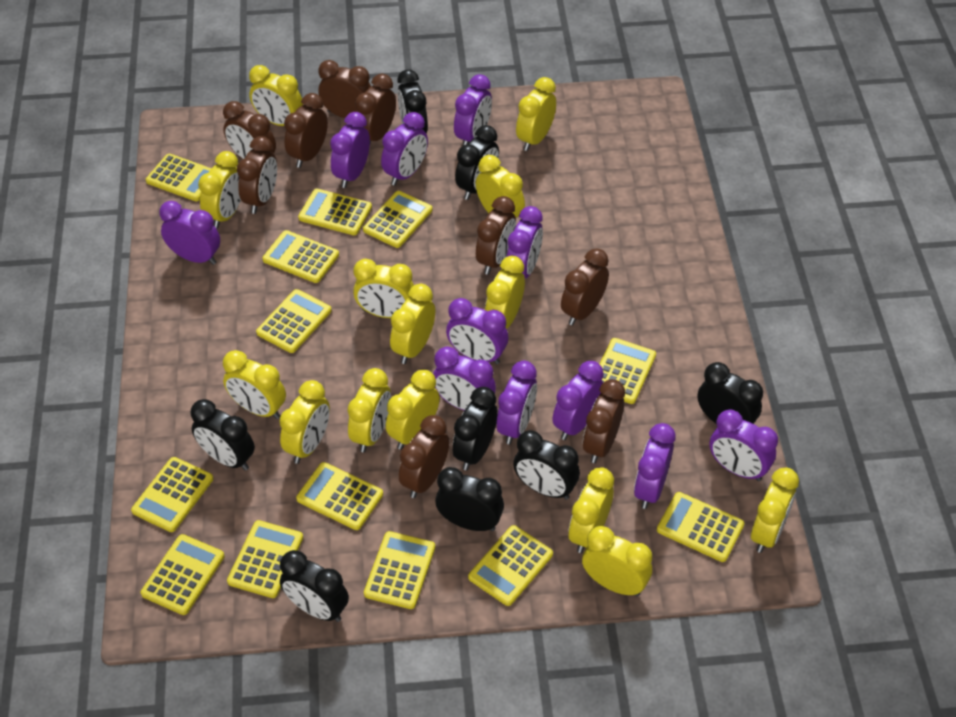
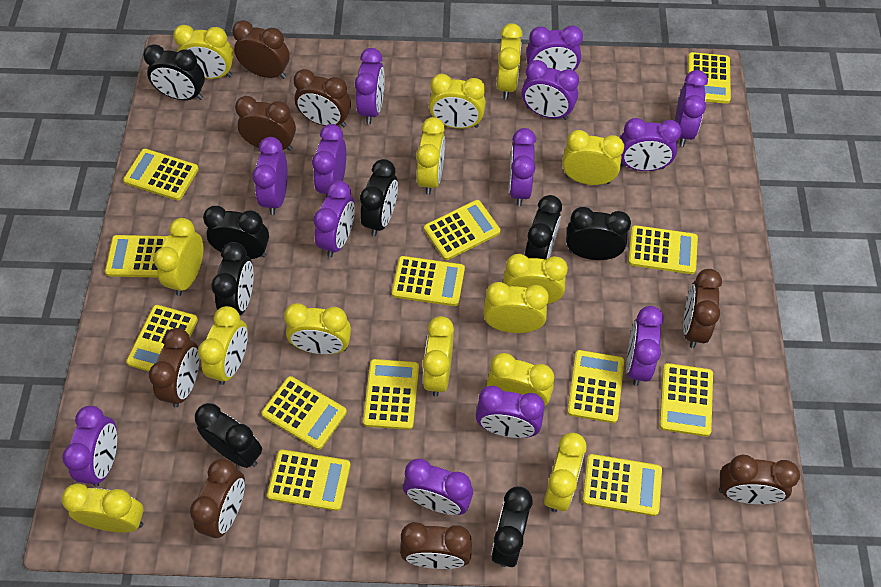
brown clock: [223,101,276,159] [237,136,277,214] [284,93,328,168] [318,60,371,118] [355,74,396,143] [399,415,449,498] [476,196,516,275] [561,248,609,326] [583,379,625,463] = 9 -> [149,328,199,408] [190,458,245,538] [232,20,290,79] [235,96,296,151] [293,69,351,127] [400,522,472,569] [683,269,722,348] [719,454,800,504] = 8
purple clock: [159,201,220,265] [330,112,370,188] [381,112,428,186] [433,346,496,410] [446,298,508,364] [454,74,492,146] [497,361,537,445] [507,206,543,278] [552,361,604,440] [634,423,676,509] [709,409,778,481] = 11 -> [62,406,117,487] [252,137,288,215] [312,124,346,197] [313,180,355,258] [355,48,385,124] [403,459,473,515] [476,386,545,438] [509,128,536,206] [522,60,579,120] [526,25,583,71] [620,118,682,171] [626,306,664,386] [675,70,708,147] = 13

